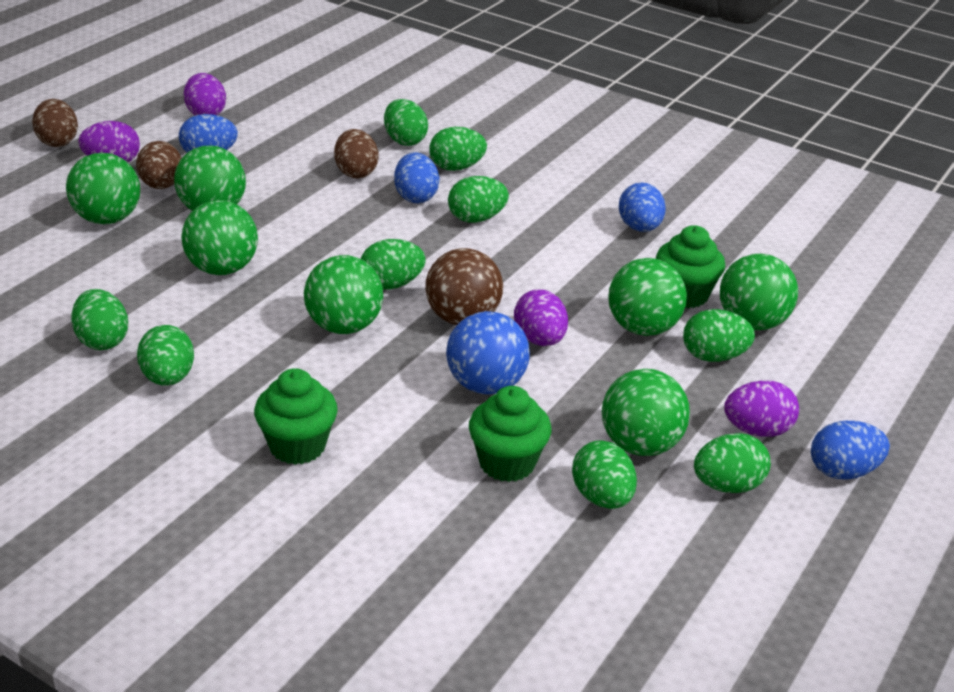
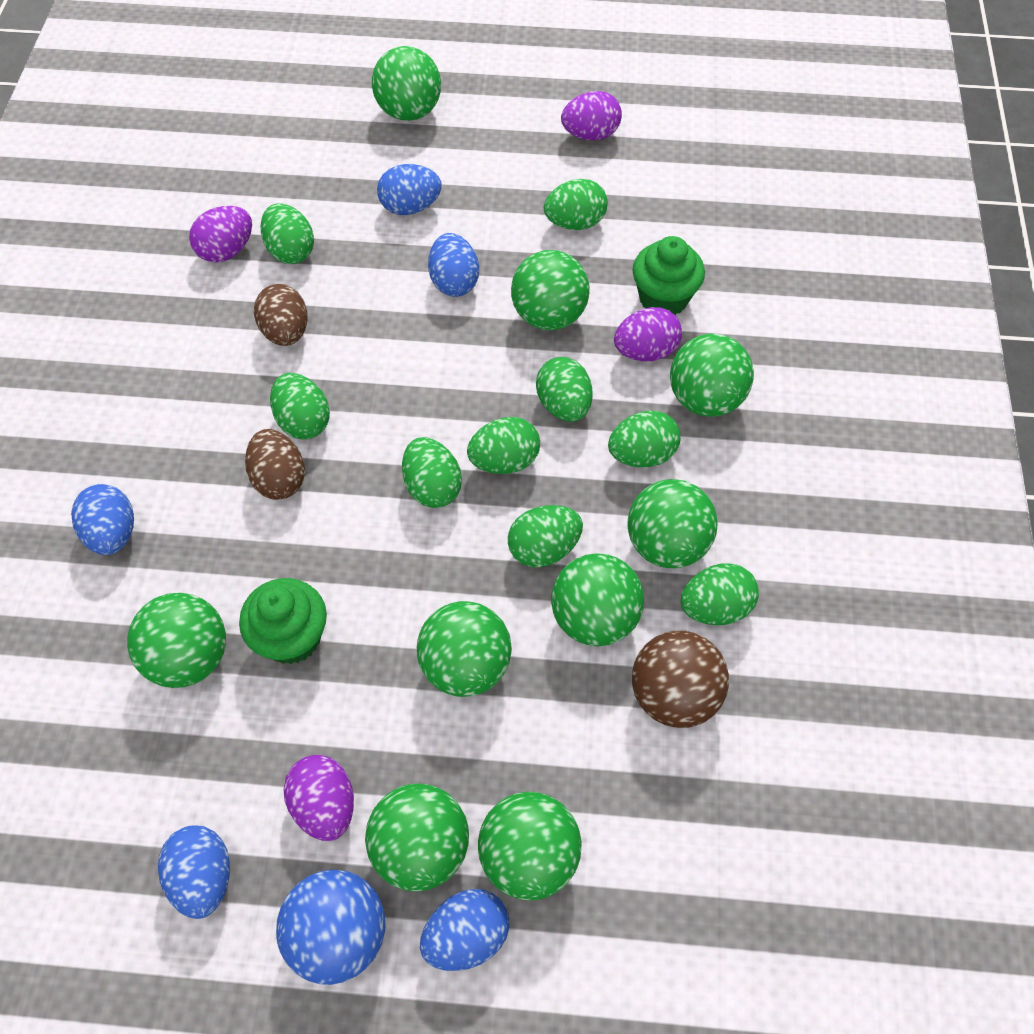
blue egg: [179,114,238,153] [394,152,439,203] [619,183,666,232] [811,421,890,480] = 4 -> [71,484,134,555] [158,826,230,919] [377,164,442,215] [420,889,509,971] [428,233,479,297] = 5
brown egg: [32,99,78,147] [136,141,182,189] [334,129,379,178] = 3 -> [245,429,305,500] [254,284,308,346] = 2
green ball: [66,153,140,224] [174,145,246,211] [181,200,258,275] [304,255,383,334] [602,369,690,456] [608,258,687,336] [720,254,798,330] = 7 -> [127,593,226,688] [365,783,469,892] [372,46,441,121] [417,601,512,697] [478,792,582,900] [511,250,590,330] [551,553,644,646] [627,479,718,569] [670,334,754,417] = 9
green cupcake: [254,368,338,465] [469,386,551,482] [656,225,725,308] = 3 -> [239,578,327,664] [633,236,705,316] = 2

